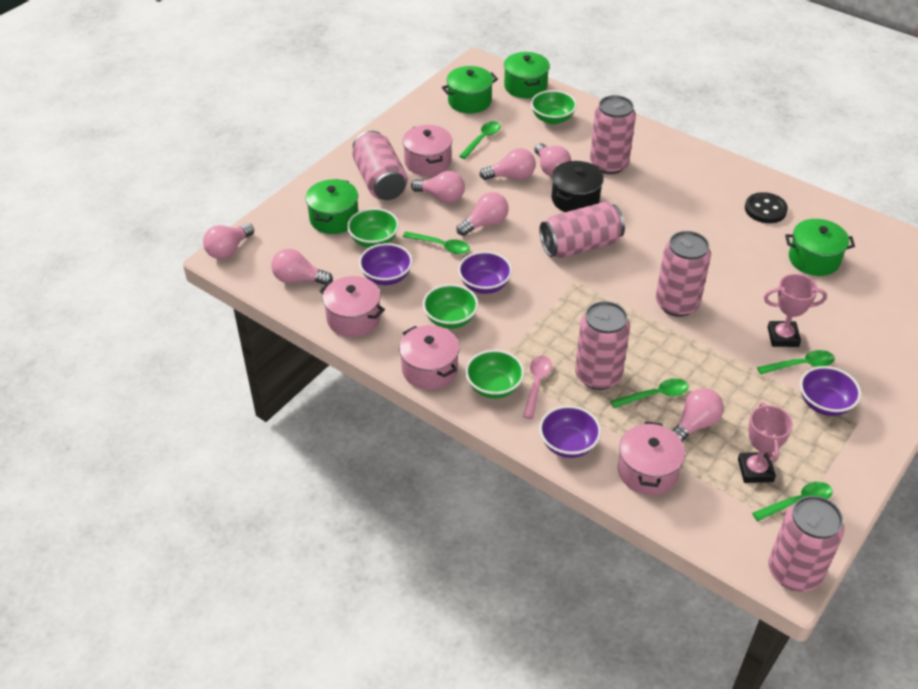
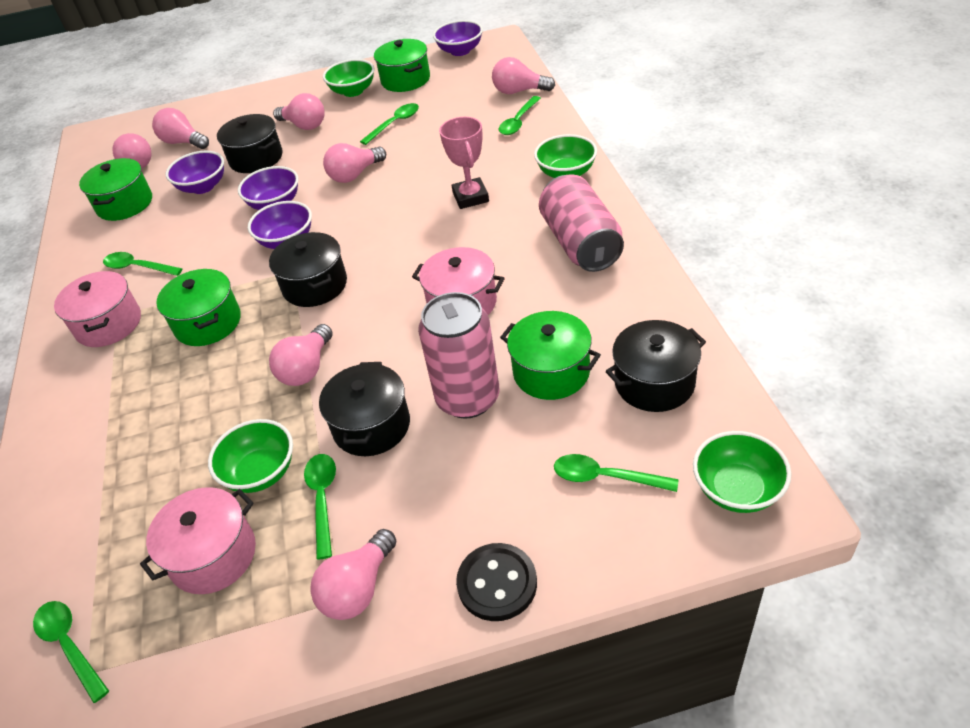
black pot: [551,161,604,212] = 1 -> [217,114,282,173] [269,232,347,307] [319,362,410,456] [606,320,706,412] = 4
green spoon: [403,232,470,254] [459,121,501,159] [611,378,689,408] [752,482,832,521] [757,350,835,374] = 5 -> [33,601,109,703] [103,252,183,276] [304,454,336,560] [360,103,419,145] [498,96,541,135] [554,454,678,492] = 6
pink can: [352,131,408,200] [539,202,625,258] [575,301,630,390] [590,95,636,174] [656,231,711,317] [768,496,844,592] = 6 -> [418,292,499,419] [539,174,624,272] = 2
pink pot: [320,276,385,337] [399,325,460,390] [402,125,452,176] [618,421,685,495] = 4 -> [54,271,141,347] [140,487,256,594] [412,247,504,315] = 3
pink spoon: [523,356,552,419] = 1 -> none = 0
pink trophy: [738,402,793,483] [764,274,827,347] = 2 -> [439,117,489,209] = 1

